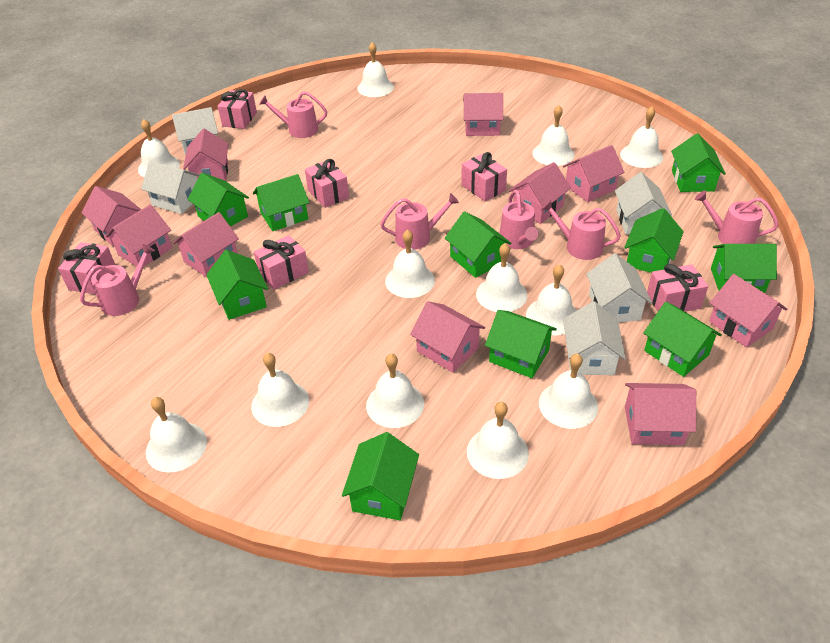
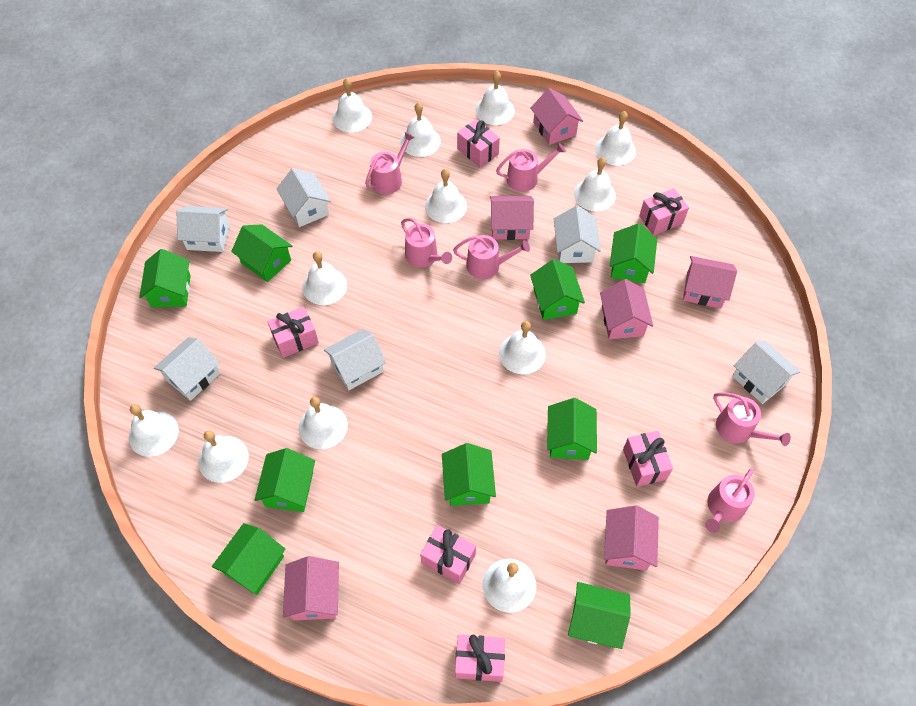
green house: [188,173,249,227] [206,250,268,320] [253,174,309,231] [342,432,419,520] [445,211,512,278] [485,310,557,378] [624,208,684,273] [643,302,722,377] [671,133,726,192] [711,244,777,293] = 10 -> [139,249,191,308] [212,523,285,595] [231,224,292,282] [254,448,315,512] [442,443,496,506] [530,259,585,320] [547,398,597,460] [568,582,631,649] [609,223,657,283] = 9
pink house: [81,186,142,247] [106,205,172,267] [173,212,239,277] [183,129,228,181] [410,301,485,373] [463,93,503,136] [509,162,571,224] [563,145,624,202] [625,383,696,445] [709,274,787,348] = 10 -> [283,556,339,620] [490,196,534,240] [530,88,583,145] [600,279,653,339] [604,505,659,570] [683,256,737,308] = 6
white house: [141,161,200,214] [172,107,218,156] [563,301,626,375] [586,253,652,323] [615,172,672,235] = 5 -> [154,337,220,401] [177,206,230,252] [276,168,331,227] [324,329,387,390] [554,205,601,263] [732,341,800,404] = 6

